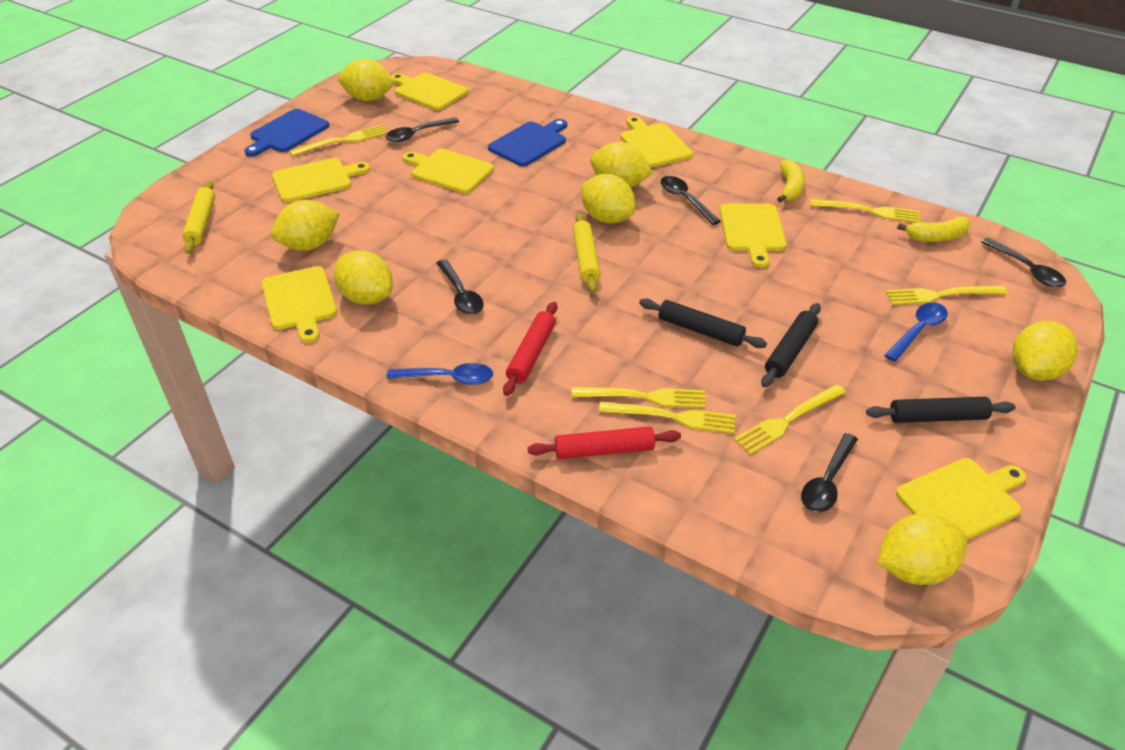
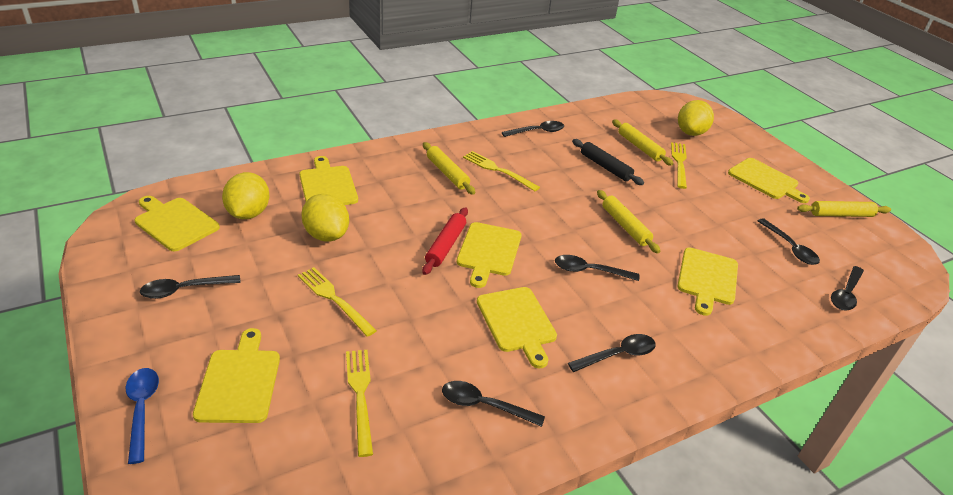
black rolling pin: [639,299,767,348] [761,303,821,387] [866,397,1015,423] = 3 -> [572,139,644,185] = 1
black spoon: [386,117,459,142] [436,260,484,315] [660,176,721,225] [801,433,858,512] [981,238,1066,287] = 5 -> [140,275,241,299] [442,381,545,427] [502,121,564,137] [555,255,640,281] [568,334,656,372] [758,218,820,265] [831,266,864,310] = 7
blue cutting board: [244,109,329,157] [488,119,567,167] = 2 -> none = 0
blue spoon: [387,363,493,385] [884,302,948,362] = 2 -> [126,368,159,464] = 1
red rolling pin: [503,302,557,396] [528,426,681,459] = 2 -> [422,207,468,275] = 1
yellow banana: [777,159,805,202] [897,216,971,242] = 2 -> none = 0
yellow fork: [289,125,387,156] [571,387,706,408] [599,402,736,434] [734,384,846,455] [810,199,920,222] [885,286,1007,305] = 6 -> [298,267,377,337] [346,350,373,457] [463,151,540,191] [671,142,687,189] = 4
yellow lemon: [271,200,340,251] [334,250,393,305] [338,59,395,101] [582,174,636,223] [590,142,652,187] [877,513,968,585] [1012,320,1078,381] = 7 -> [222,172,270,219] [301,194,349,242] [678,100,714,136] = 3
yellow rolling pin: [182,181,215,254] [573,213,600,293] = 2 -> [423,142,475,195] [597,190,660,253] [612,120,674,166] [797,201,891,217] = 4

